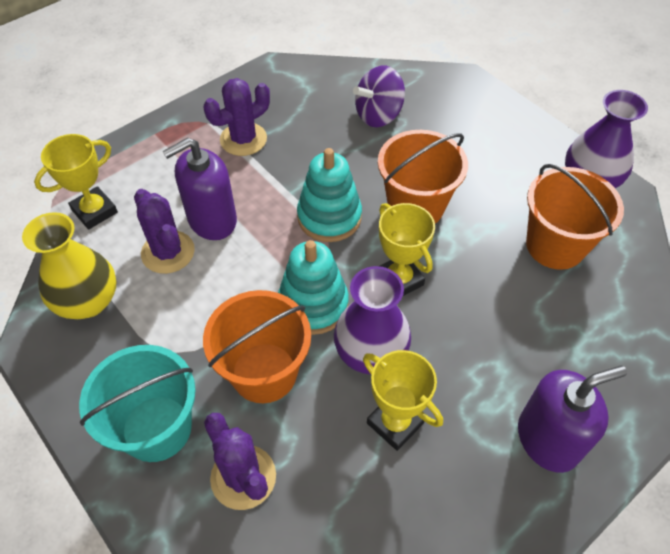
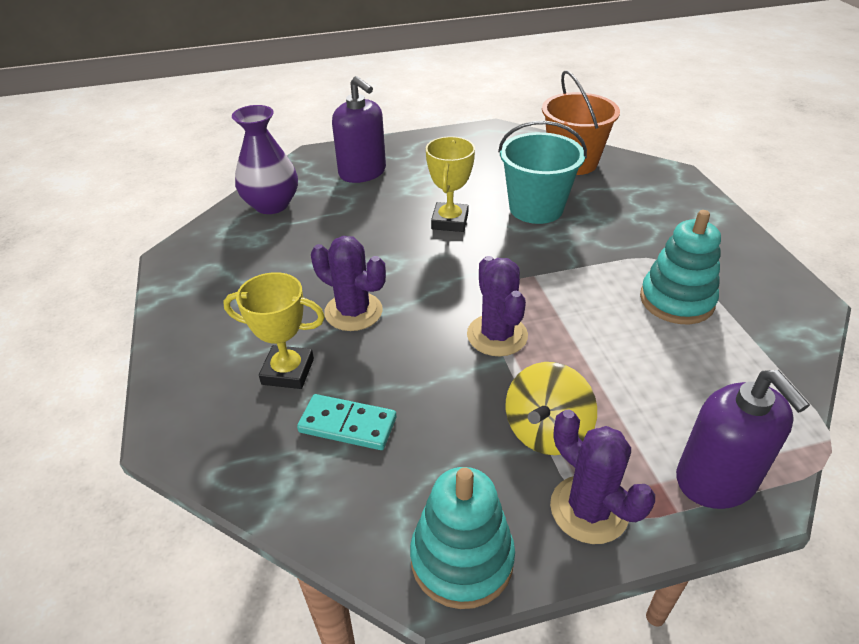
orange bucket: [203,290,311,403] [378,130,468,224] [526,164,624,270] = 3 -> [542,70,620,175] = 1
purple spinning top: [353,66,405,127] = 1 -> none = 0
purple vase: [334,266,411,374] [565,90,648,188] = 2 -> [232,105,298,214] = 1
turquoise domino: none = 0 -> [297,394,396,450] = 1
yellow spinning top: none = 0 -> [506,362,597,455] = 1
yellow trophy: [34,134,118,229] [363,350,443,451] [379,203,435,296] = 3 -> [223,272,325,389] [426,136,475,232] = 2
yellow vase: [22,212,116,319] = 1 -> none = 0

